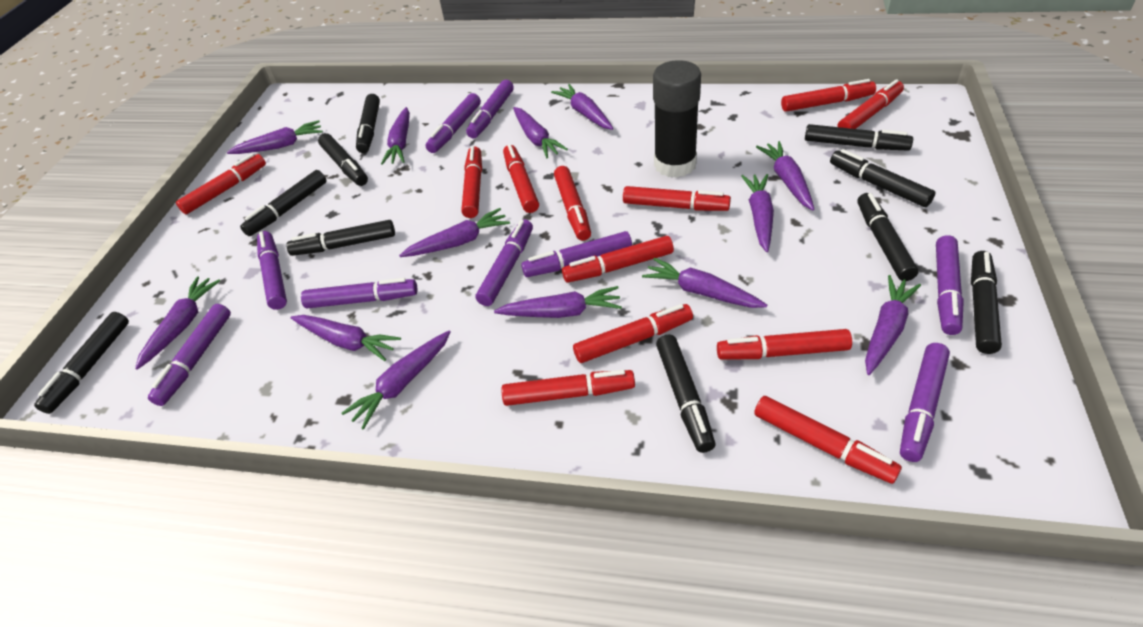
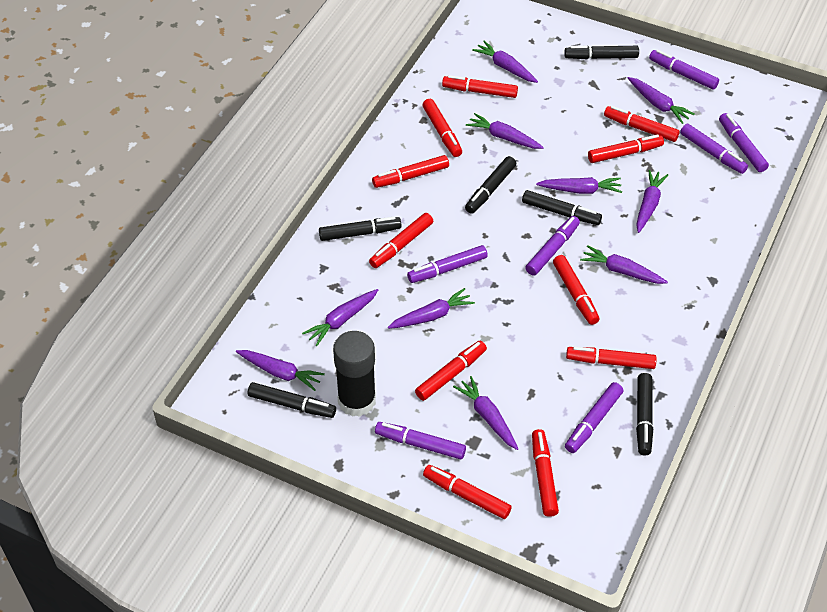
black marker: [34,312,129,414] [240,170,326,236] [287,220,395,256] [318,133,368,186] [356,94,380,153] [656,334,716,453] [805,124,913,150] [830,149,935,207] [858,193,919,281] [971,251,1002,354] = 10 -> [248,382,336,418] [319,217,402,241] [465,156,516,214] [522,190,602,225] [564,46,639,59] [636,373,653,455] = 6
purple carrot: [135,277,221,370] [227,120,323,154] [291,315,401,361] [341,331,451,430] [381,107,410,165] [399,208,510,257] [494,286,622,318] [513,107,568,158] [551,84,613,130] [642,258,767,308] [741,174,774,252] [756,141,814,210] [865,275,921,375] = 13 -> [236,350,325,391] [302,289,378,346] [388,288,475,329] [453,376,518,450] [466,113,544,149] [472,41,538,83] [536,177,622,194] [580,245,668,284] [628,77,695,124] [636,170,668,233] = 10
purple marker: [148,304,231,406] [257,231,287,310] [301,278,417,309] [426,93,481,153] [466,80,514,138] [476,219,533,306] [521,231,632,277] [900,343,950,462] [936,235,964,335] = 9 -> [375,422,466,460] [407,245,488,283] [525,216,580,276] [565,382,623,453] [649,50,719,90] [680,124,748,174] [719,113,769,172] = 7
red marker: [176,154,266,214] [461,146,482,218] [501,370,635,406] [503,144,539,213] [554,166,591,241] [562,236,674,283] [573,304,693,363] [623,186,731,211] [717,329,852,360] [754,396,902,484] [781,79,876,112] [837,79,904,129] = 12 -> [369,213,433,268] [372,155,449,188] [415,341,487,401] [422,99,462,157] [423,465,512,519] [442,75,518,98] [532,429,559,517] [553,255,599,325] [566,347,657,369] [588,134,664,163] [604,106,680,142] = 11

